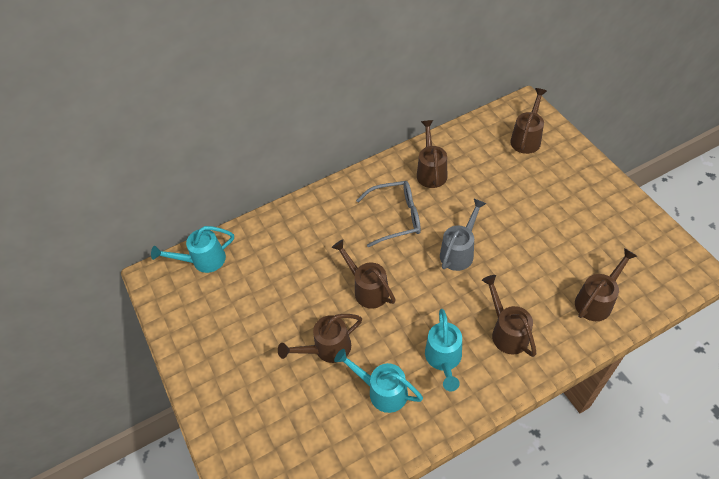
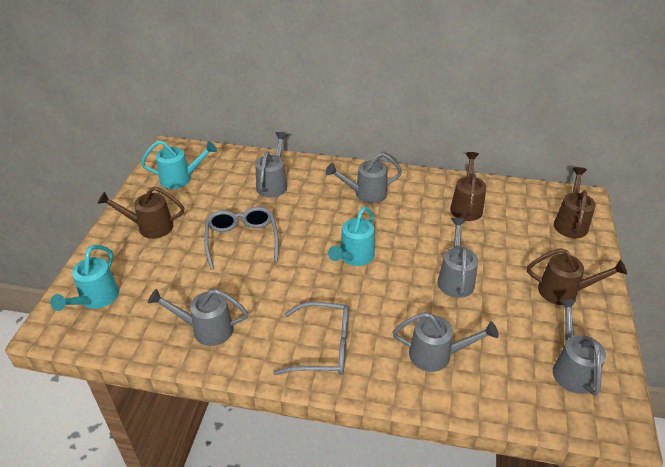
brown watering can: [278,314,362,363] [332,239,396,308] [417,120,447,188] [482,275,537,357] [510,88,547,154] [575,248,637,321] = 6 -> [98,187,184,239] [450,152,486,221] [527,248,627,305] [554,167,596,238] = 4
grey glasses: [356,181,421,247] = 1 -> [204,207,279,270] [273,302,349,375] = 2
grey watering can: [440,199,486,271] = 1 -> [148,289,248,346] [255,132,288,198] [326,152,402,203] [392,312,499,372] [438,218,478,298] [553,299,606,396] = 6

